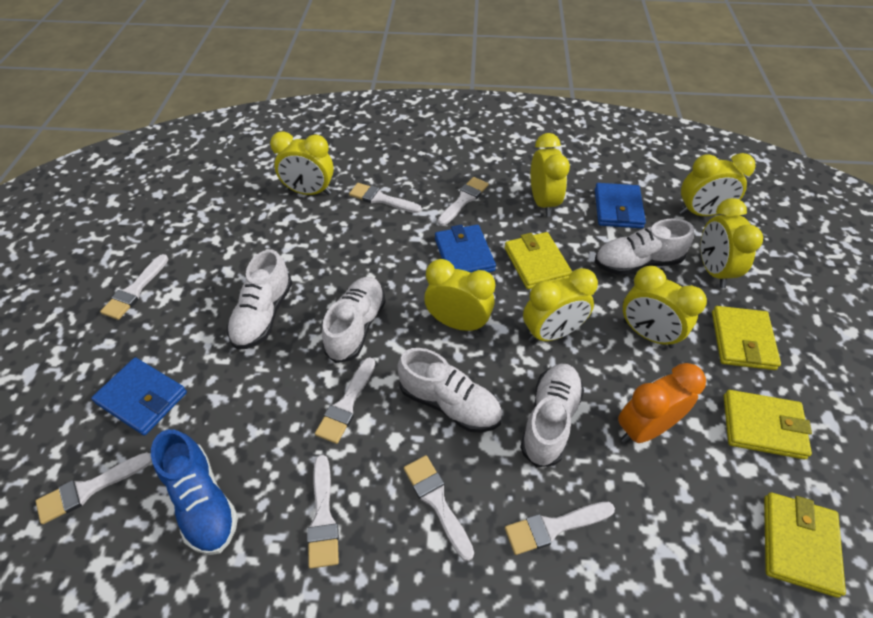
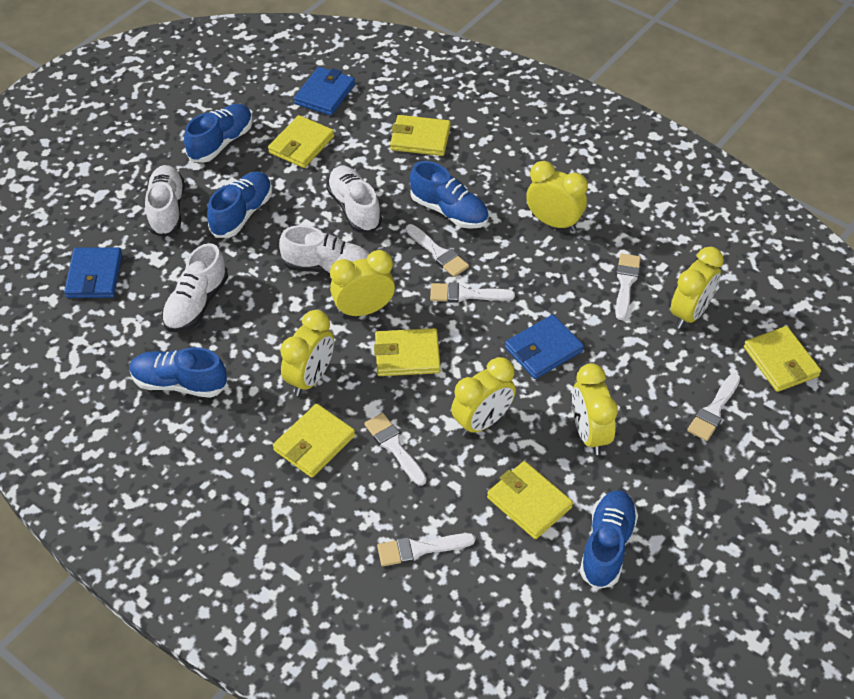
blue shoe: [151,429,238,555] = 1 -> [130,347,227,398] [184,104,253,163] [207,171,272,238] [410,161,489,229] [580,490,638,589] = 5
orange clock: [618,363,706,443] = 1 -> none = 0
white brush: [36,452,152,524] [100,254,169,320] [307,455,339,569] [315,357,375,444] [349,183,422,213] [404,455,474,561] [437,177,489,226] [505,502,615,555] = 8 -> [364,413,427,486] [377,533,475,566] [406,224,469,277] [430,282,515,303] [616,253,641,320] [687,373,741,441] = 6
white shoe: [227,250,292,350] [322,277,386,363] [397,348,502,433] [520,364,584,467] [595,218,694,275] = 5 -> [145,165,185,237] [162,243,228,332] [279,225,370,274] [326,166,382,233] = 4
yellow clock: [270,131,334,195] [424,259,495,332] [523,268,598,343] [531,133,570,217] [623,266,707,348] [679,153,755,216] [701,198,763,288] = 7 -> [280,310,334,396] [330,250,395,317] [451,357,516,436] [526,161,588,231] [572,363,618,455] [670,247,724,329] = 6
yellow wallet: [505,232,572,289] [712,306,781,370] [724,390,812,459] [764,492,846,598] = 4 -> [268,115,334,168] [273,404,355,478] [374,328,441,376] [390,115,451,156] [487,461,573,539] [744,326,821,392] = 6

